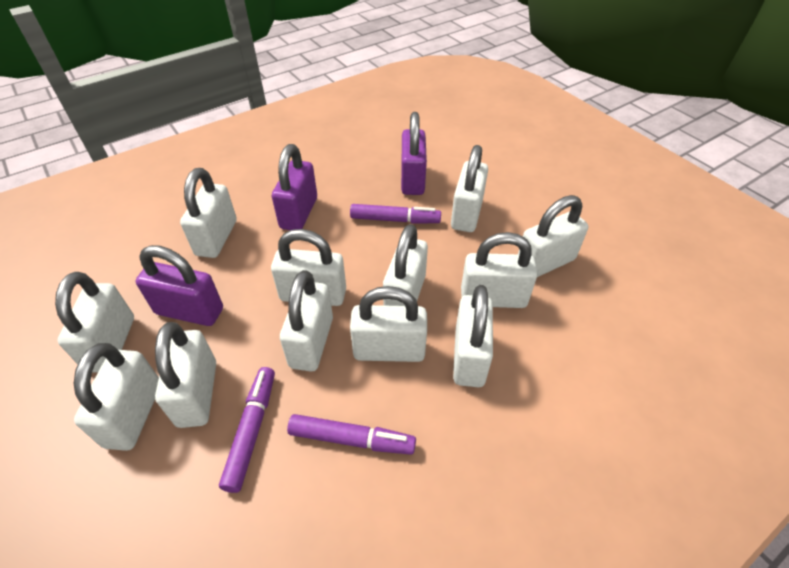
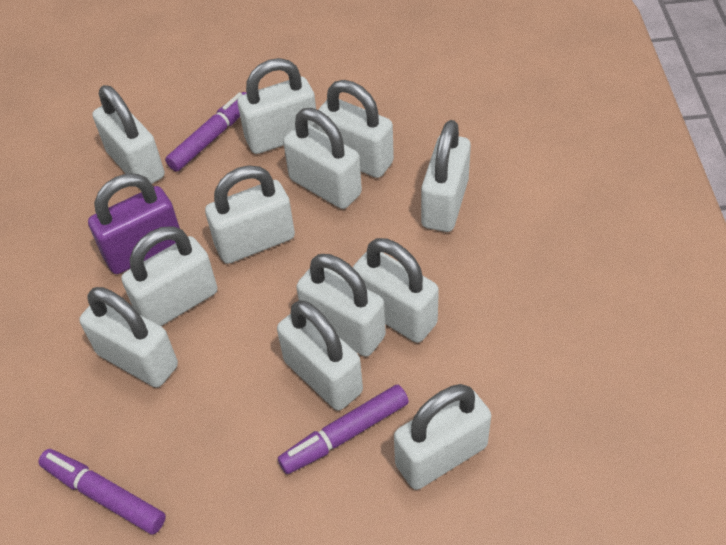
purple padlock: [136,245,223,326] [272,144,317,230] [401,112,427,195] = 3 -> [88,174,180,274] = 1

